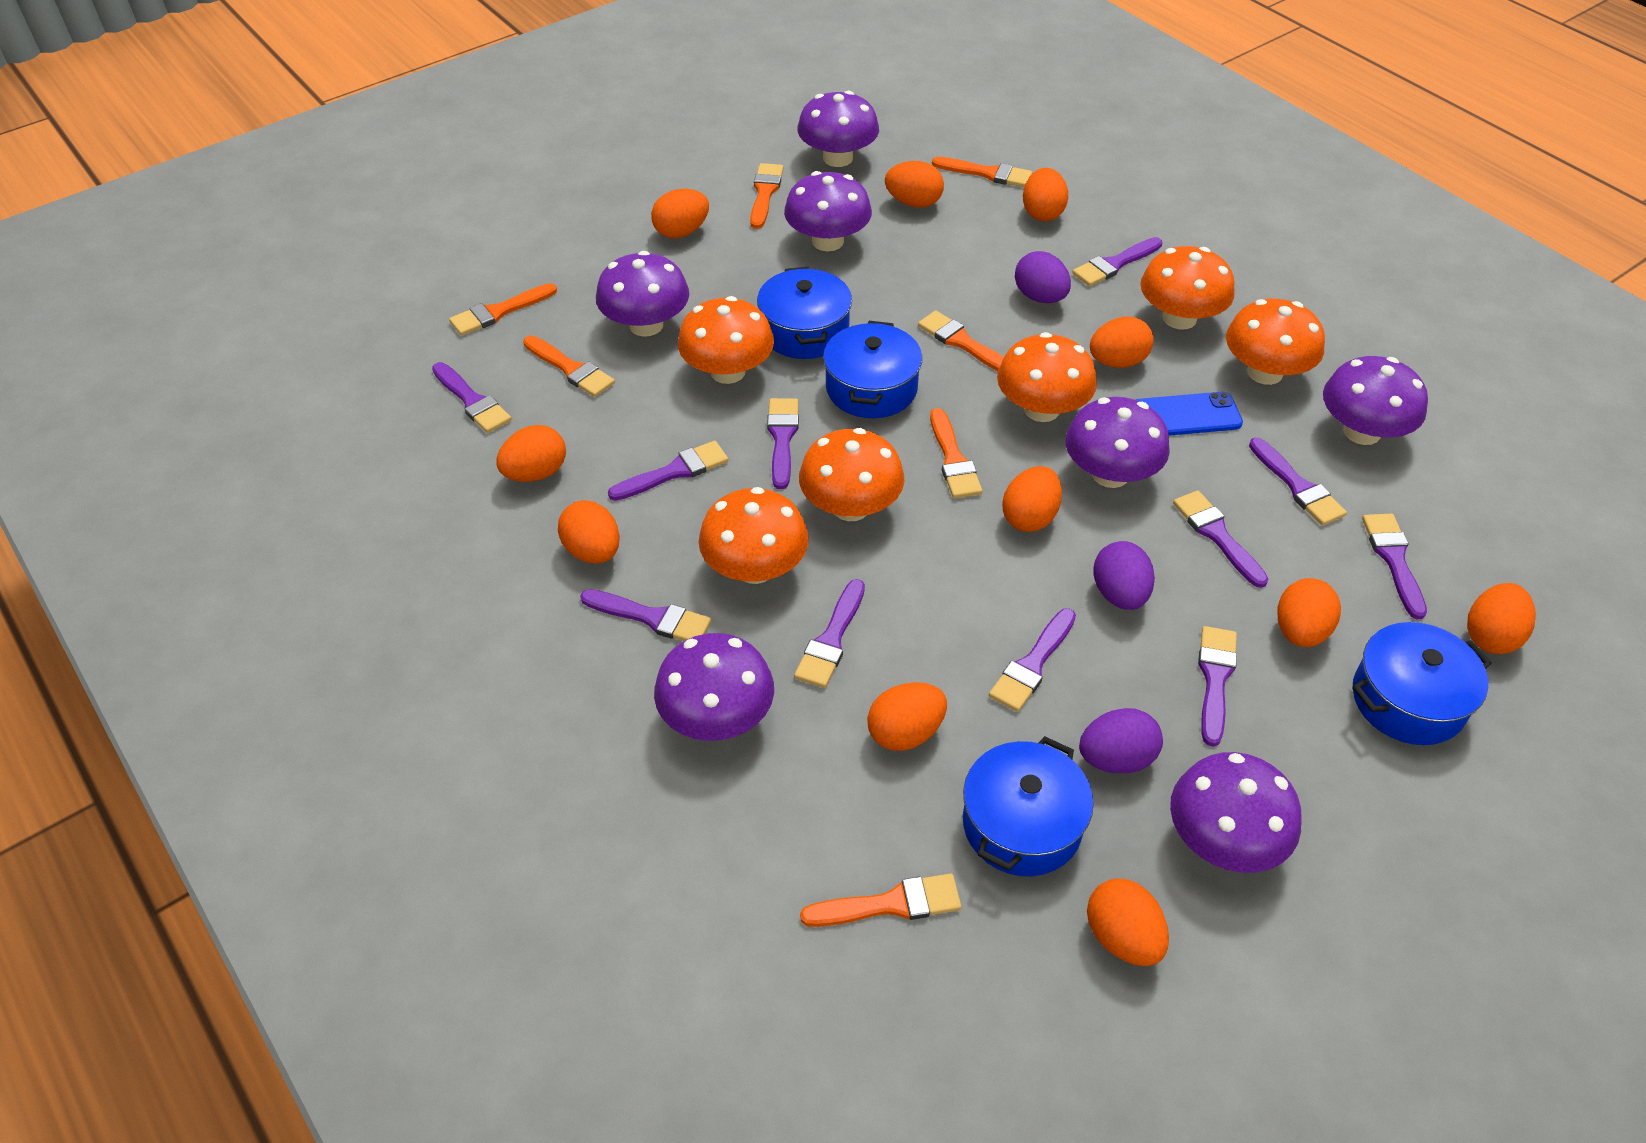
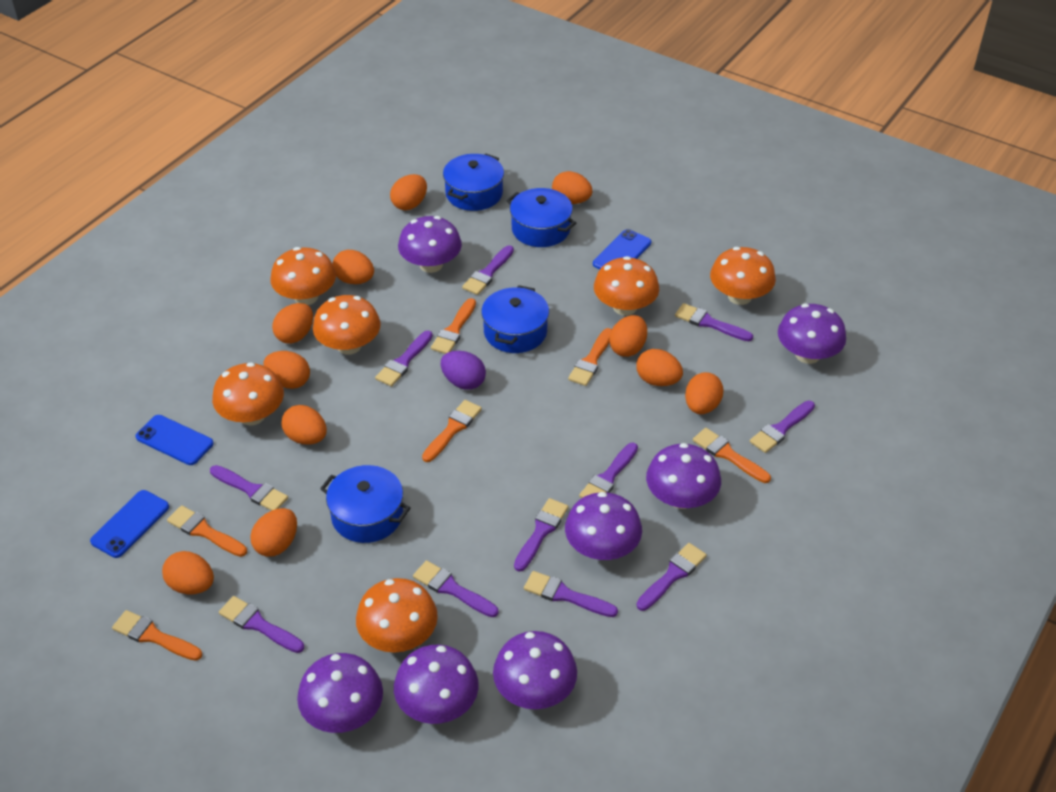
blue phone: [1136,392,1243,436] = 1 -> [90,490,169,558] [136,415,214,465] [593,229,651,269] = 3
orange brush: [449,283,557,336] [523,335,615,397] [750,163,784,229] [800,873,961,927] [918,311,1004,371] [930,408,983,498] [932,157,1032,187] = 7 -> [112,610,202,661] [167,505,247,557] [422,400,482,462] [431,298,476,354] [568,328,612,386] [693,428,771,483] = 6
purple egg: [1015,251,1071,303] [1079,708,1163,773] [1093,541,1155,610] = 3 -> [441,351,486,390] = 1

